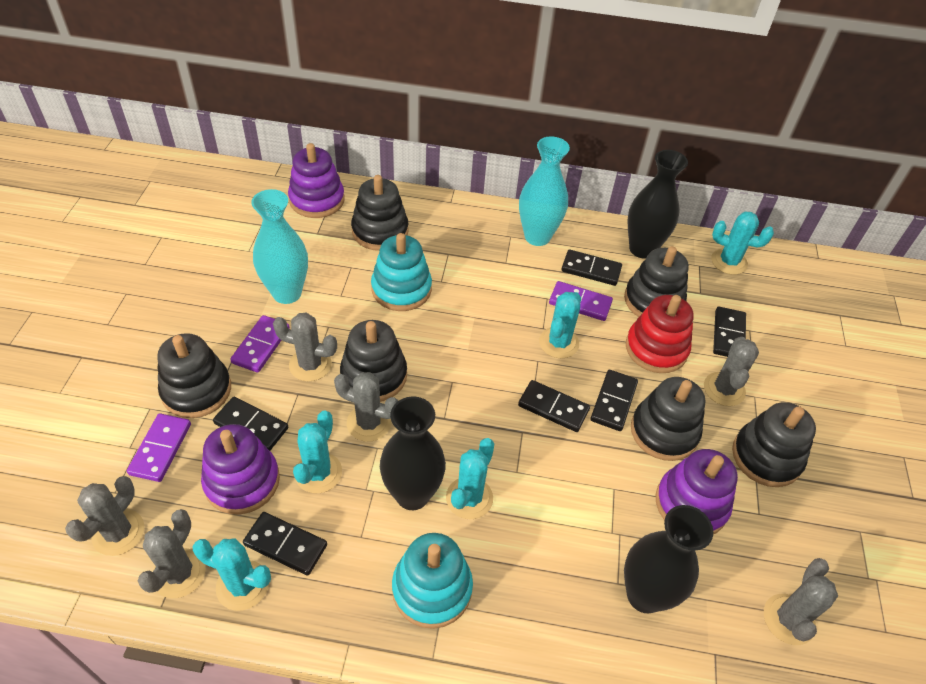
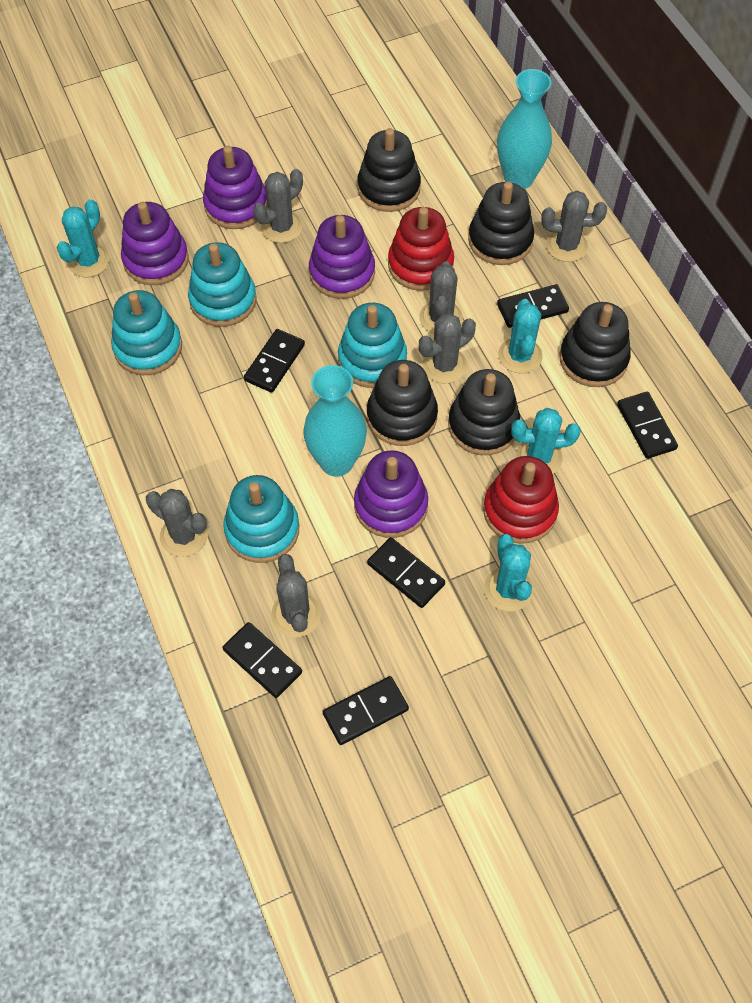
black stacking toy: [157,333,231,418] [340,320,407,402] [351,175,409,251] [624,246,689,317] [631,377,705,461] [732,402,816,487] = 6 -> [357,128,421,212] [367,360,438,446] [448,369,520,455] [468,182,534,265] [559,302,631,387] = 5
black vase: [380,396,446,510] [624,505,713,613] [628,150,688,259] = 3 -> none = 0
purple domino: [127,413,191,482] [230,315,290,373] [549,281,613,321] = 3 -> none = 0
purple stacking toy: [201,424,280,514] [288,143,345,218] [656,449,738,534] = 3 -> [121,202,189,285] [203,146,267,229] [309,215,375,299] [354,450,428,538] = 4
red stacking toy: [626,295,694,373] = 1 -> [388,207,454,291] [483,456,559,544] = 2
turquoise cactus: [192,538,271,611] [293,410,342,493] [446,438,494,520] [539,292,581,359] [711,212,774,275] = 5 -> [57,199,110,278] [484,534,534,612] [498,299,543,374] [511,408,581,474] = 4
turquoise stacking toy: [371,233,432,311] [392,533,473,629] = 2 -> [111,290,182,375] [188,242,257,327] [223,475,299,563] [338,303,407,388] = 4

